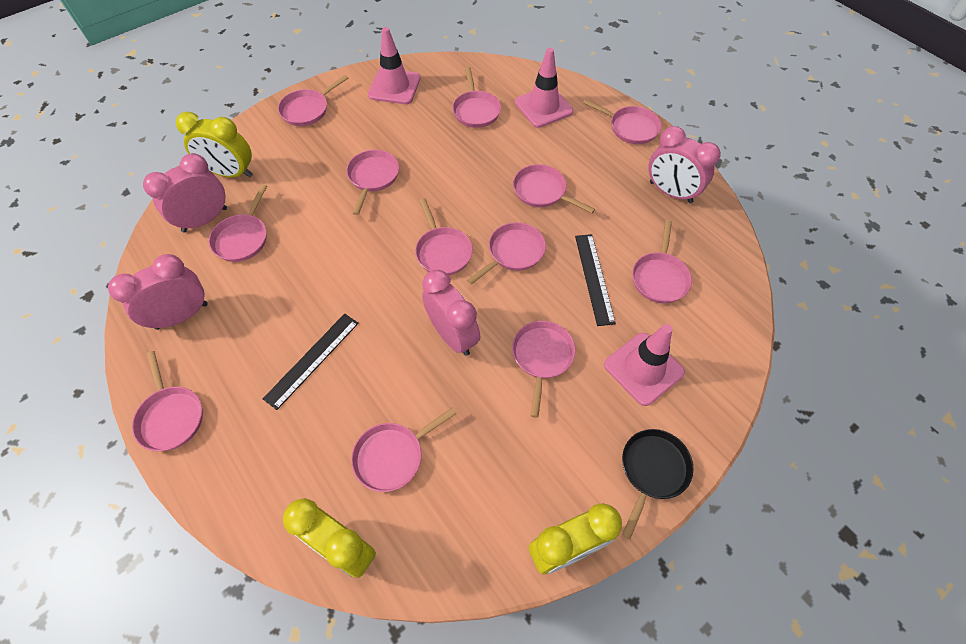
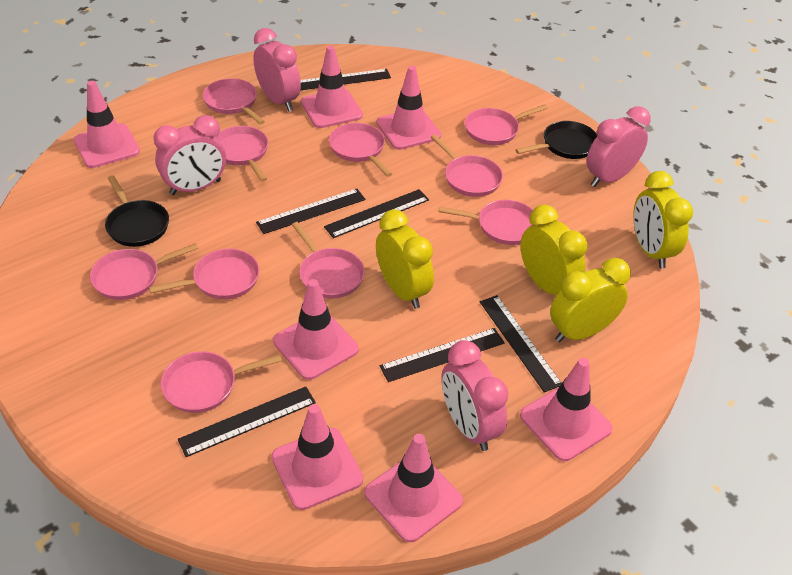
black pan: [622,429,693,540] = 1 -> [105,175,169,247] [515,121,597,159] = 2
black ruler: [263,314,359,410] [575,234,616,326] = 2 -> [178,386,316,457] [256,189,365,234] [300,69,391,90] [324,189,429,238] [380,328,505,382] [480,295,562,392] = 6
pink pan: [132,351,203,451] [209,185,267,262] [278,75,348,126] [346,150,399,215] [351,408,456,492] [415,198,473,275] [452,67,501,128] [467,222,546,285] [512,321,576,418] [513,164,595,213] [583,99,661,144] [632,220,692,303] = 12 -> [90,243,198,300] [149,249,260,299] [161,351,282,413] [203,78,265,125] [217,126,269,182] [292,222,365,299] [329,123,392,177] [431,134,503,197] [439,200,533,245] [465,104,547,145] = 10
pink traffic cone: [368,27,420,104] [515,48,573,128] [604,324,685,406] = 3 -> [74,81,140,168] [272,404,363,510] [273,279,359,380] [301,45,363,128] [365,434,463,542] [377,66,441,150] [520,358,613,461] = 7
yellow clock: [176,111,253,177] [283,498,376,578] [529,503,622,574] = 3 -> [376,209,434,309] [521,205,587,295] [550,258,631,342] [633,171,693,268] = 4

